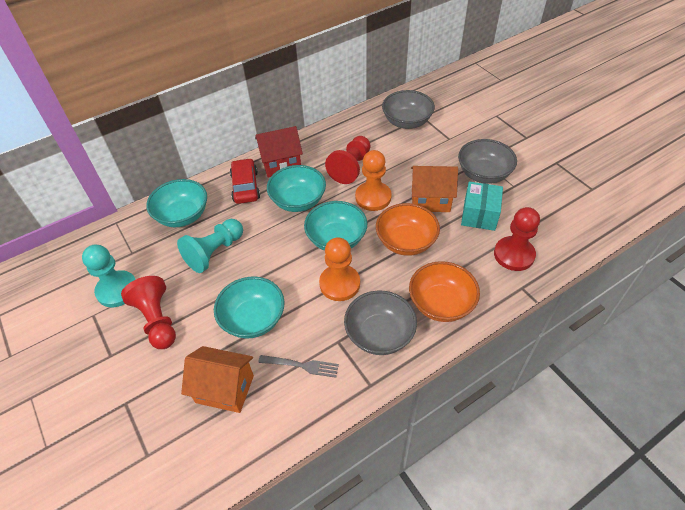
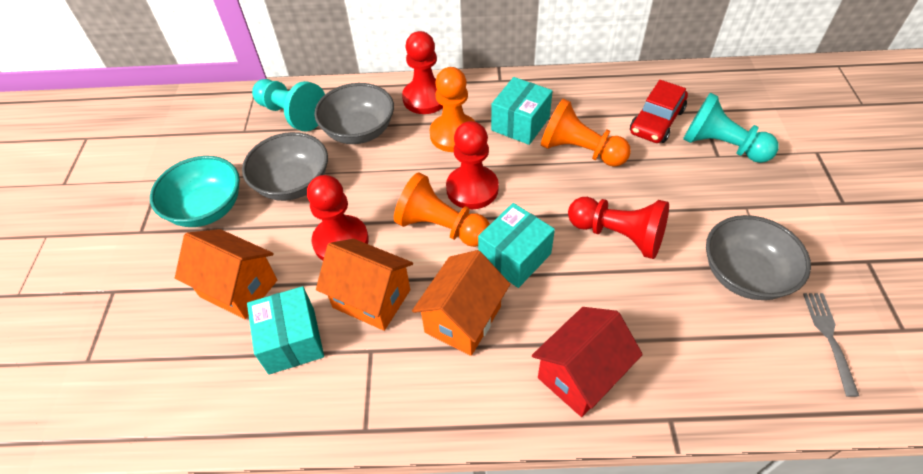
orange bowl: [376,203,440,256] [409,261,480,322] = 2 -> none = 0
orange house: [181,346,254,413] [411,166,458,212] = 2 -> [175,229,277,319] [316,239,413,331] [412,250,510,356] = 3
orange pawn: [319,237,360,301] [355,150,392,211] = 2 -> [394,172,490,247] [430,67,476,152] [541,98,631,167] = 3
red pawn: [121,276,176,349] [325,136,371,184] [494,207,540,271] = 3 -> [307,175,369,260] [402,31,443,114] [446,121,499,209] [568,197,669,259] = 4
turquoise bowl: [146,179,207,227] [214,276,284,339] [267,165,326,212] [304,201,367,251] = 4 -> [150,156,240,227] = 1
turquoise box: [461,181,503,231] = 1 -> [247,286,324,375] [478,203,555,288] [491,77,553,145] = 3

